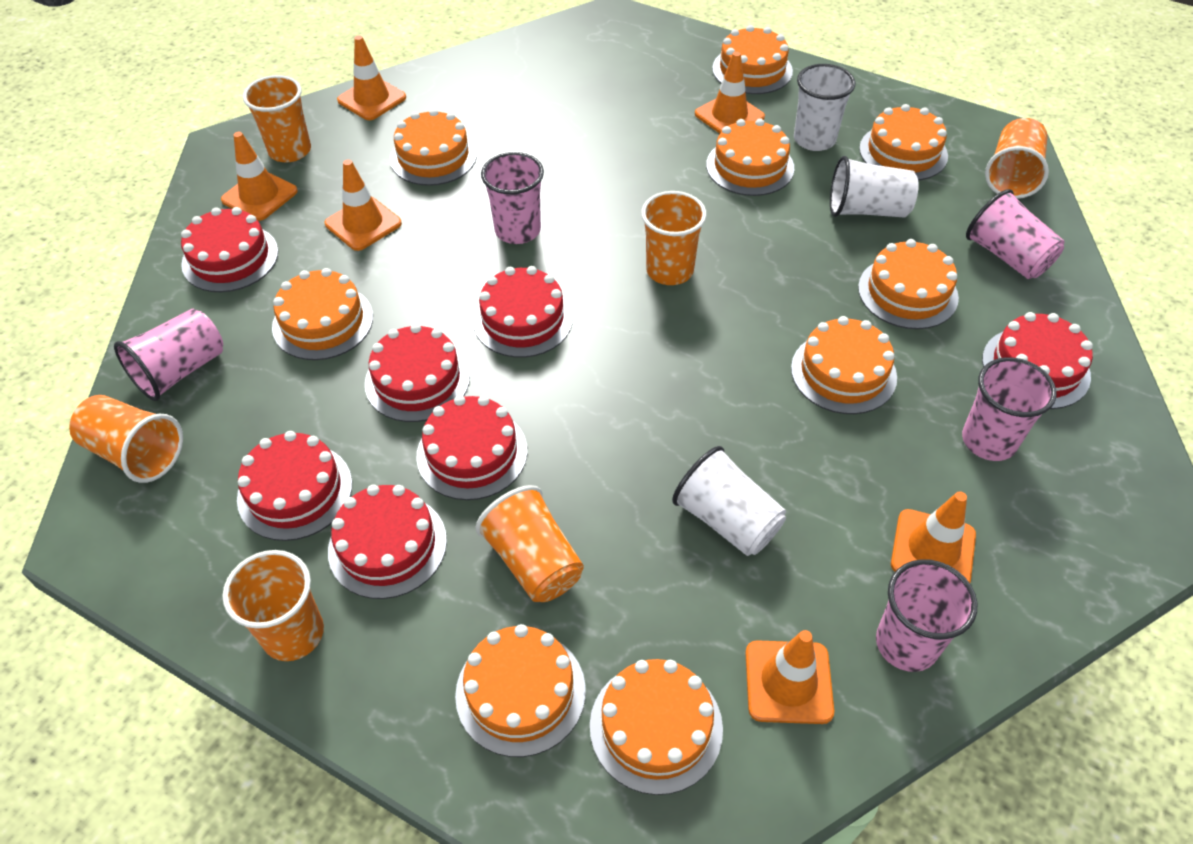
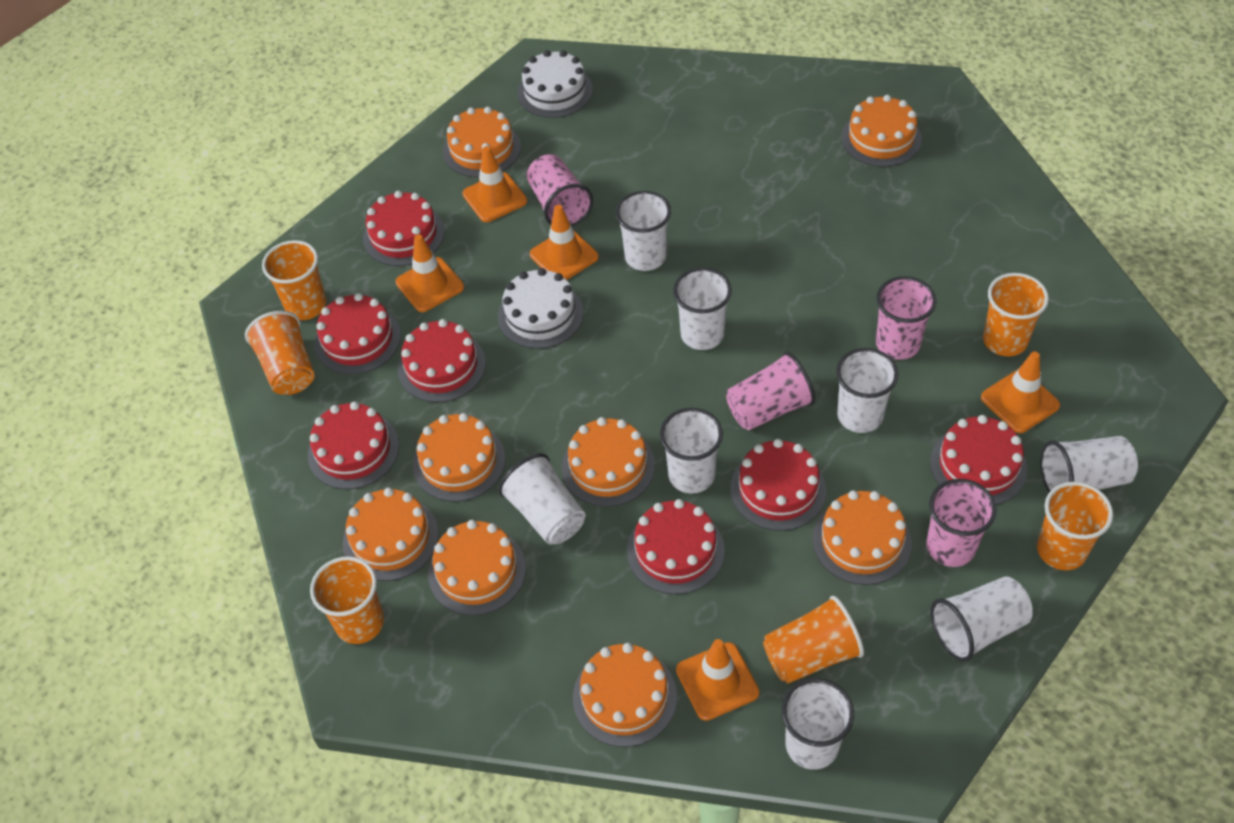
orange cake: [272,268,373,360] [390,109,477,186] [455,624,586,757] [590,659,723,795] [706,118,794,196] [712,25,793,94] [791,316,897,414] [858,239,959,329] [859,104,948,181] = 9 -> [343,488,439,581] [413,413,505,502] [428,520,526,616] [443,107,521,177] [562,417,655,507] [573,643,677,747] [812,490,912,585] [842,95,922,167] = 8
orange traffic cone: [221,132,298,221] [324,159,402,251] [337,35,406,120] [695,51,765,134] [745,630,834,724] [891,491,976,583] = 6 -> [396,234,464,312] [463,146,527,222] [530,205,599,280] [676,639,759,721] [981,352,1060,433] = 5
pink cup: [114,309,223,401] [481,152,544,244] [876,559,978,672] [962,357,1057,461] [966,189,1065,279] = 5 -> [527,154,593,227] [726,352,815,430] [876,276,937,360] [926,479,997,567] = 4
white cake: none = 0 -> [498,268,583,349] [517,50,593,118] = 2
white cup: [672,446,786,556] [794,64,855,151] [830,156,919,218] = 3 -> [498,453,585,544] [616,191,671,271] [660,408,723,494] [673,268,732,350] [781,678,854,770] [836,348,898,433] [930,576,1033,662] [1040,436,1138,493] = 8

